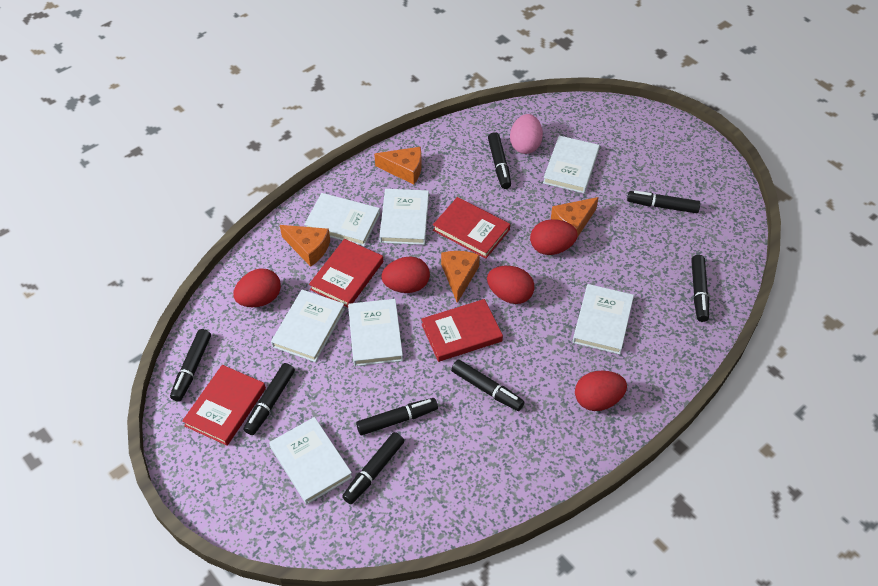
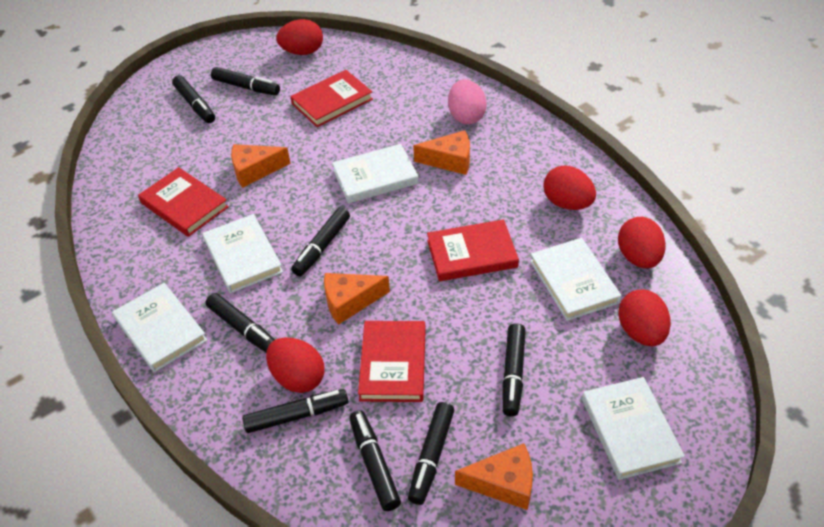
white book: [269,417,353,504] [271,290,345,362] [304,193,380,246] [348,299,403,366] [379,189,429,245] [543,136,600,193] [573,284,634,354] = 7 -> [112,283,207,372] [202,214,283,293] [332,144,419,203] [530,238,622,321] [582,377,685,480] = 5

